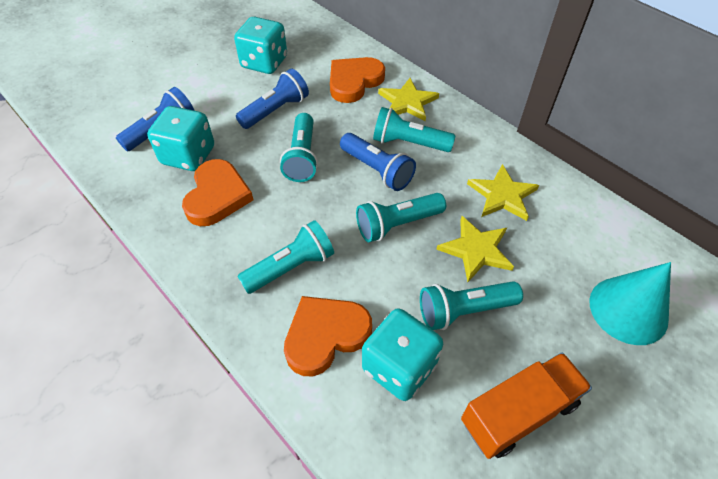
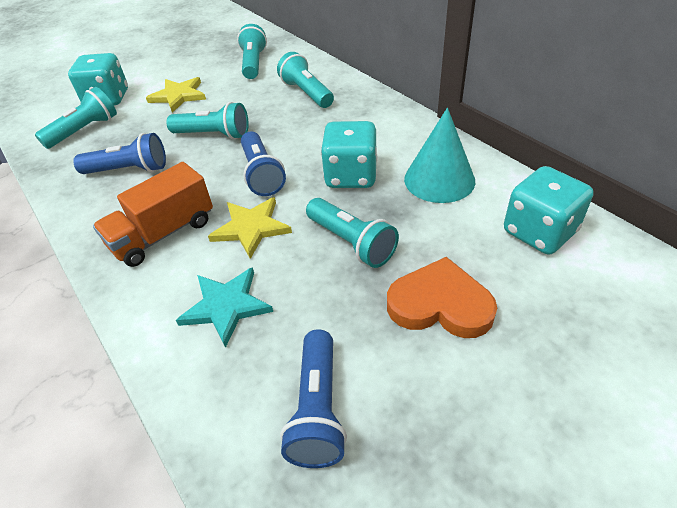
orange heart: [182,159,253,226] [284,296,372,376] [330,57,385,103] = 3 -> [387,257,497,338] = 1
turquoise star: none = 0 -> [176,267,273,348] = 1
yellow star: [378,78,439,121] [436,216,514,282] [467,164,539,221] = 3 -> [146,77,206,113] [208,197,292,259] = 2

